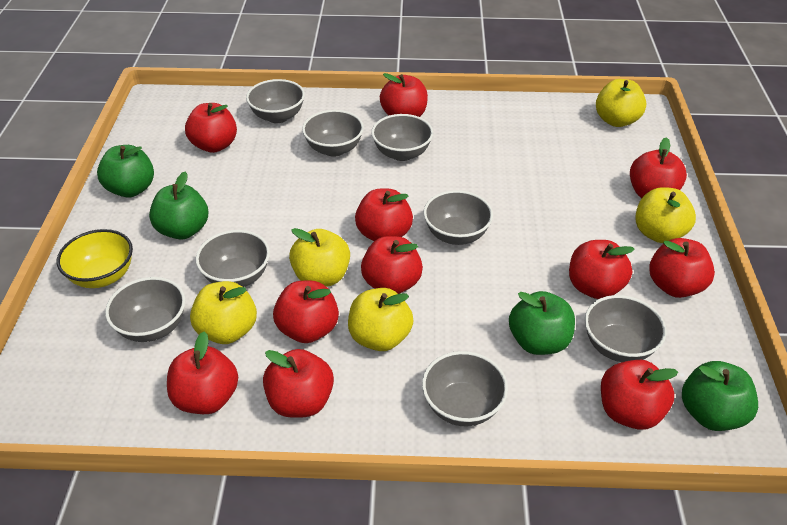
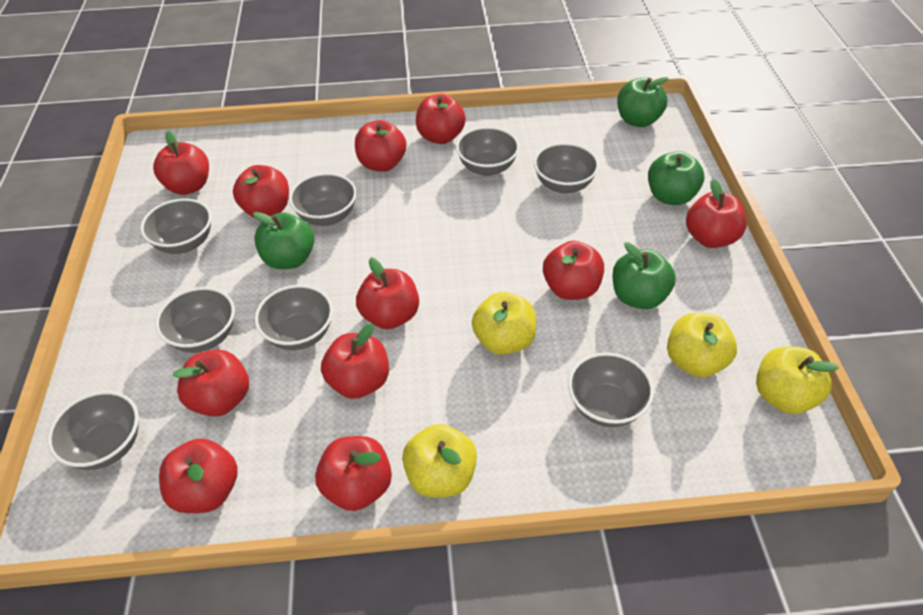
yellow apple: [190,281,257,344] [289,228,350,287] [348,288,414,351] [596,79,646,127] [635,187,696,243] = 5 -> [402,424,477,498] [472,292,536,355] [667,313,737,377] [756,346,839,414] = 4
yellow bowl: [57,229,133,288] = 1 -> none = 0

